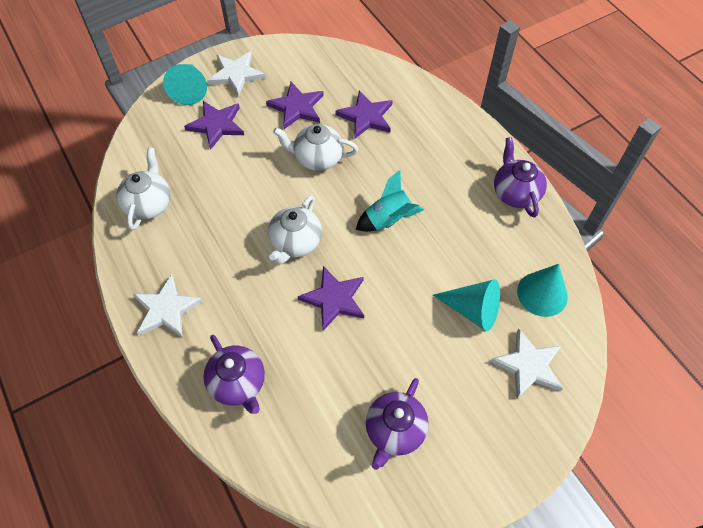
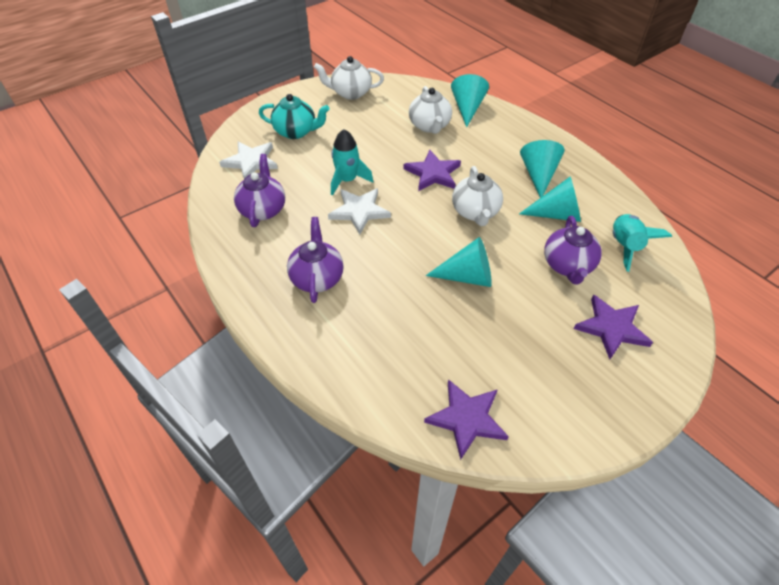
purple star: [184,101,244,150] [266,82,324,129] [298,266,364,331] [335,90,393,139] = 4 -> [403,150,461,191] [424,379,509,460] [574,295,653,359] = 3
turquoise cone: [163,64,207,105] [433,279,500,331] [517,264,568,317] = 3 -> [426,237,492,287] [451,74,489,127] [519,177,581,222] [520,140,565,198] = 4
turquoise rocket: [356,170,424,232] = 1 -> [331,129,373,195] [613,214,672,272] = 2
turquoise teapot: none = 0 -> [259,94,330,139] = 1
white star: [133,274,203,338] [207,51,265,97] [490,328,563,399] = 3 -> [219,141,278,179] [328,188,391,234] = 2

